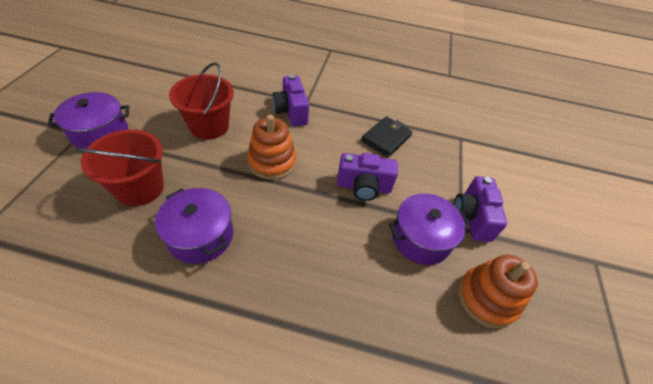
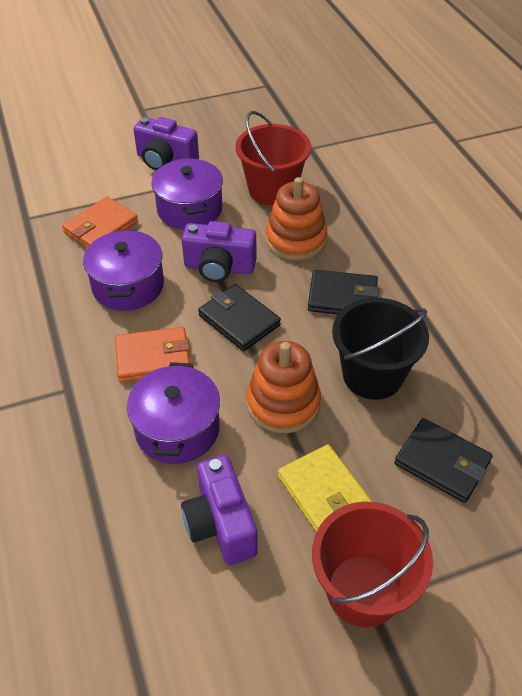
black bucket: none = 0 -> [332,298,429,400] = 1
black wallet: [361,116,413,157] = 1 -> [198,284,281,351] [308,270,379,314] [394,418,493,503] = 3
orange wallet: none = 0 -> [62,197,138,248] [115,327,190,382] = 2
yellow wallet: none = 0 -> [278,444,372,532] = 1

